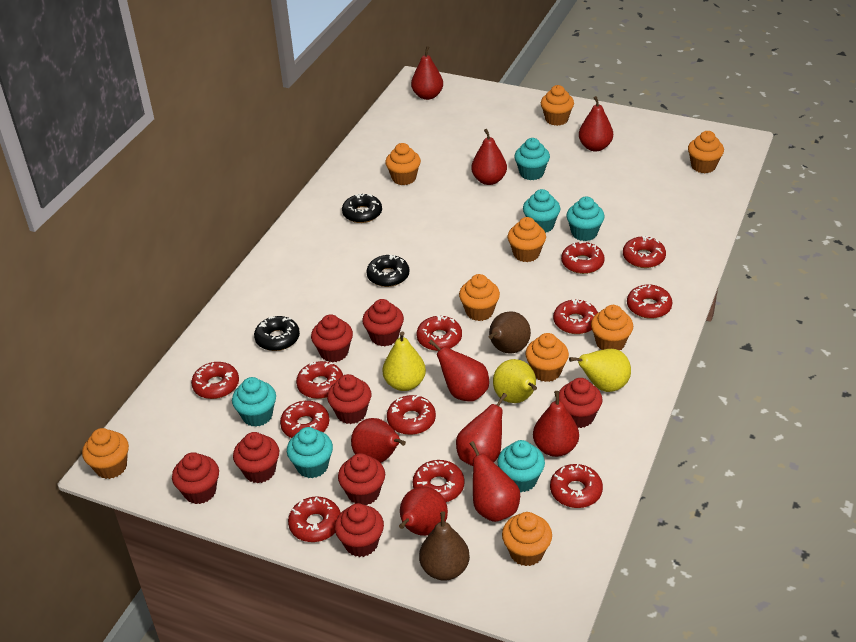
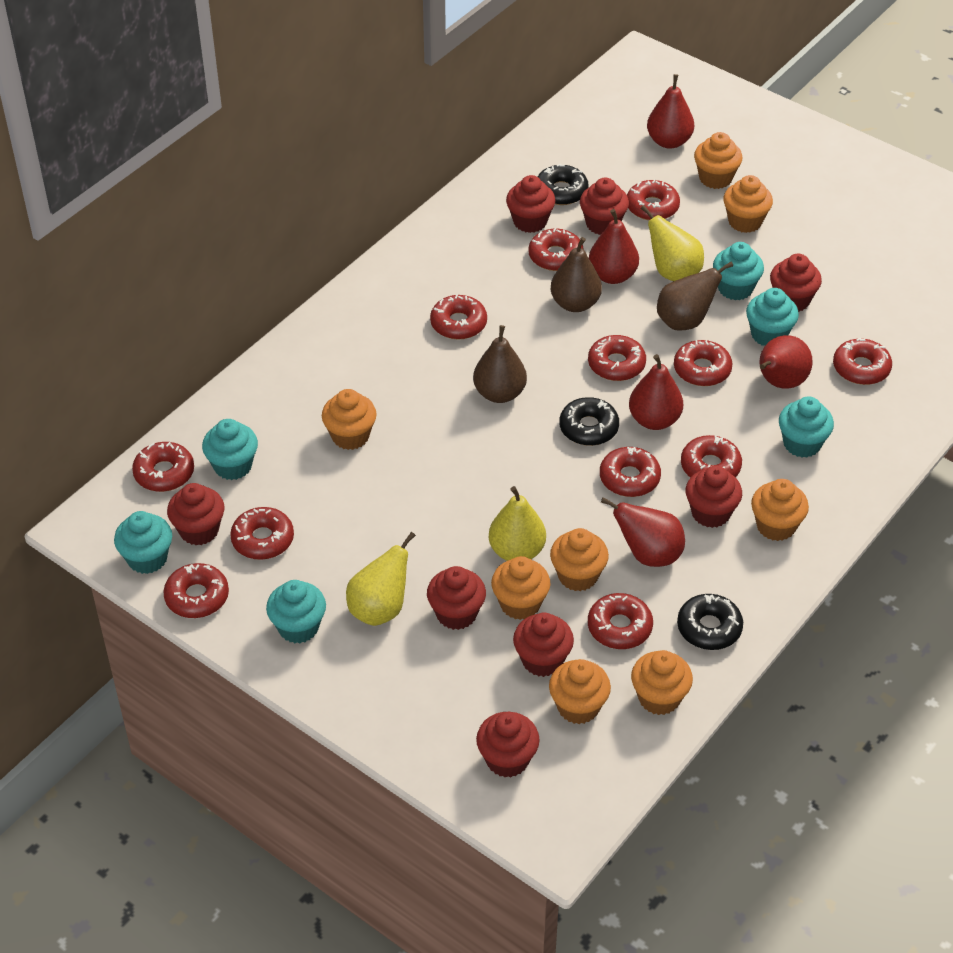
brown pear: [419,511,470,581] [489,311,531,353] = 2 -> [473,325,527,403] [551,237,602,312] [657,262,733,331] = 3
orange cupcake: [82,428,129,479] [385,143,421,185] [459,274,500,321] [502,512,552,566] [508,217,546,262] [525,333,569,382] [541,85,574,126] [591,305,633,351] [688,131,724,173] = 9 -> [322,389,377,450] [491,556,551,620] [549,659,611,724] [550,528,609,591] [631,650,693,715] [694,132,742,189] [723,175,773,233] [751,479,809,541] = 8
red pear: [351,418,406,463] [399,486,448,536] [411,46,443,100] [429,340,489,402] [456,393,507,466] [470,441,520,522] [471,129,507,185] [533,391,579,457] [579,96,613,151] = 9 -> [589,209,639,284] [601,497,685,567] [629,354,683,430] [647,74,694,149] [759,335,813,389] = 5

